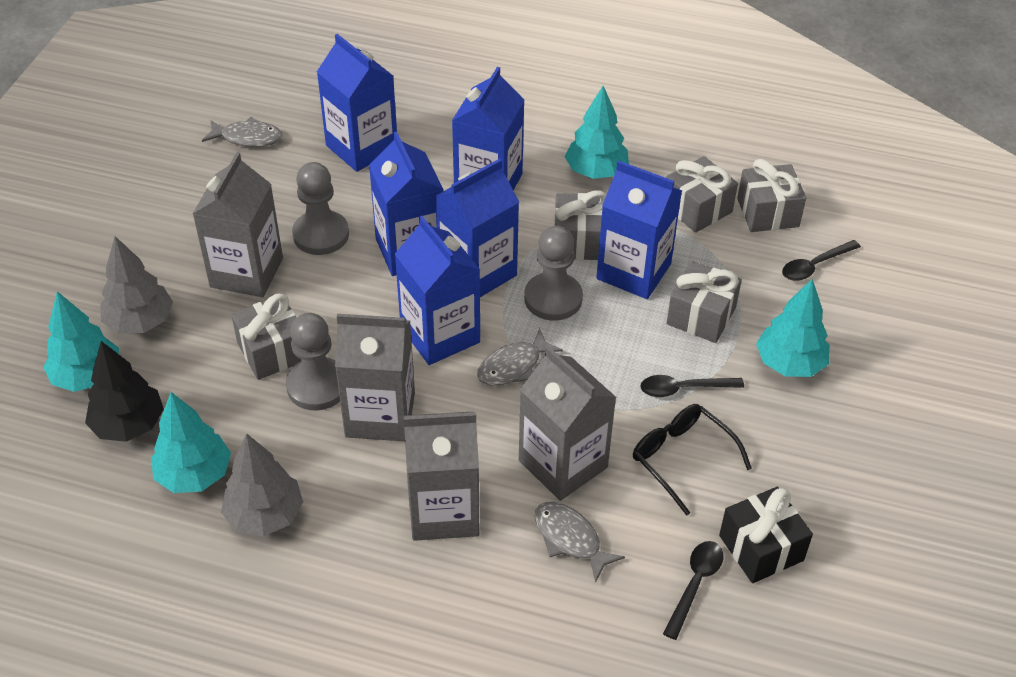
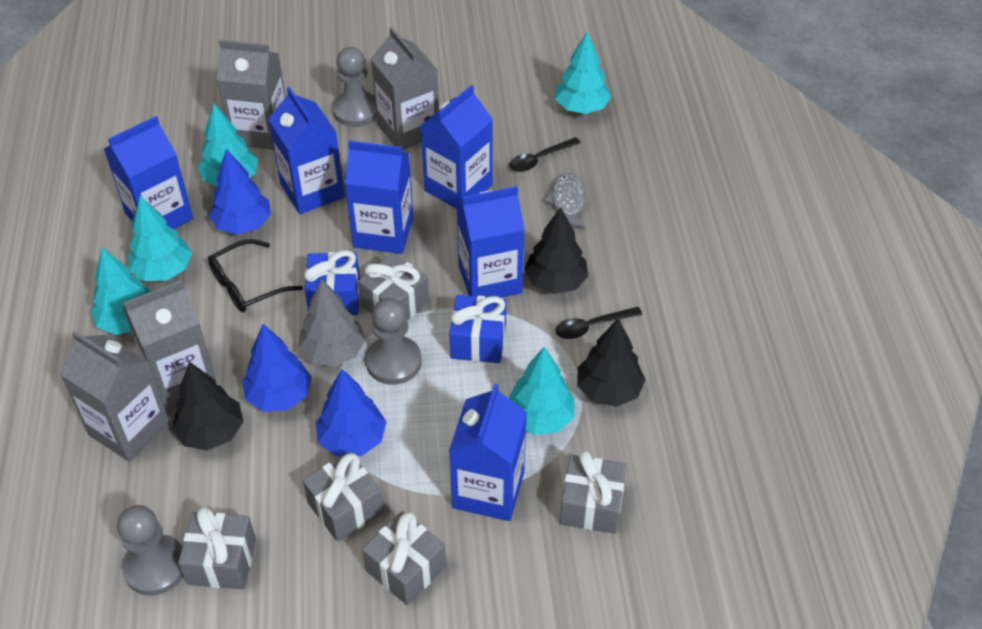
black gift: [719,487,813,583] = 1 -> none = 0
black spoon: [641,375,744,397] [663,541,724,640] [782,240,861,281] = 3 -> [509,137,581,172] [555,307,642,339] = 2
black tree: [85,341,164,442] = 1 -> [172,361,244,451] [524,207,588,294] [577,318,646,407] = 3
blue gift: none = 0 -> [304,250,360,315] [450,295,506,363] = 2
blue tree: none = 0 -> [209,149,271,235] [242,324,312,412] [316,368,386,456] = 3
grey fish: [202,117,282,147] [477,328,563,386] [535,502,625,583] = 3 -> [544,173,586,229] = 1
grey tree: [100,236,173,334] [221,434,303,536] = 2 -> [298,278,366,367] = 1
turquoise tree: [43,291,119,392] [151,392,231,493] [565,86,629,179] [756,279,830,377] = 4 -> [90,247,151,335] [128,196,192,281] [198,104,258,186] [509,347,575,435] [555,31,611,114] = 5

